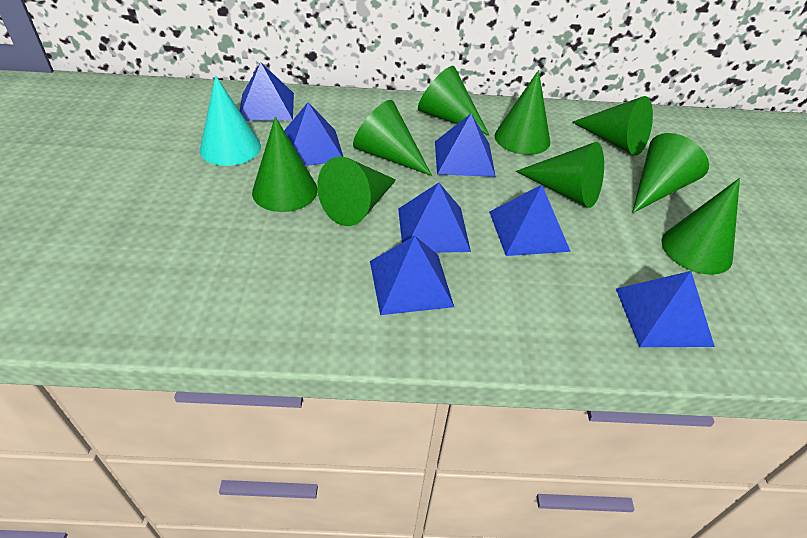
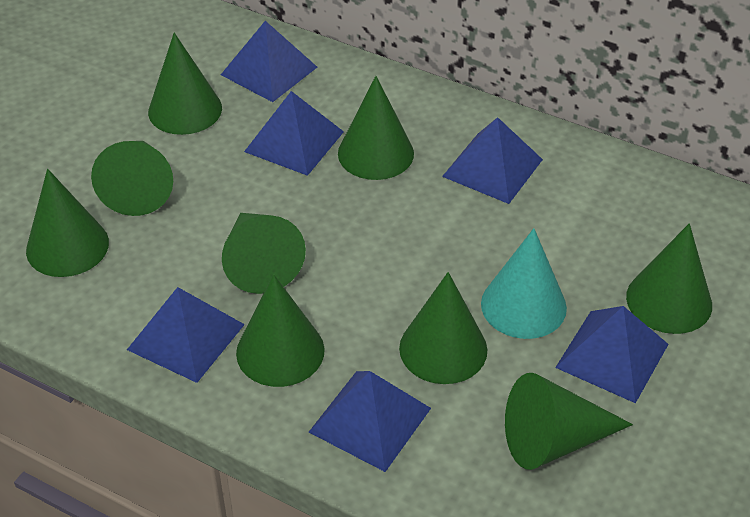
blue pyramid: [240,62,294,121] [284,102,343,166] [370,236,454,315] [398,183,471,253] [435,114,496,177] [489,185,571,256] [616,271,715,347] = 7 -> [127,287,245,383] [221,21,317,102] [244,91,344,176] [309,371,431,472] [442,117,543,204] [555,306,669,403] = 6

